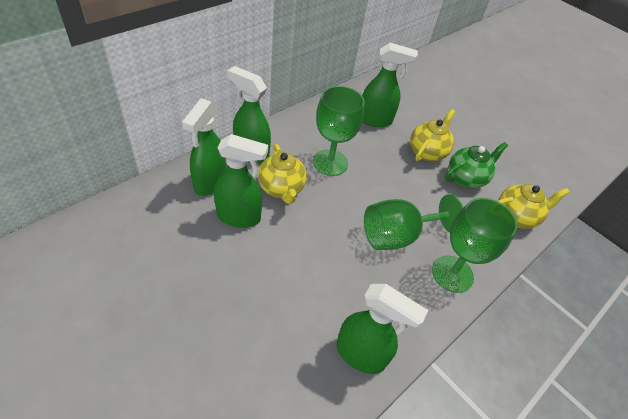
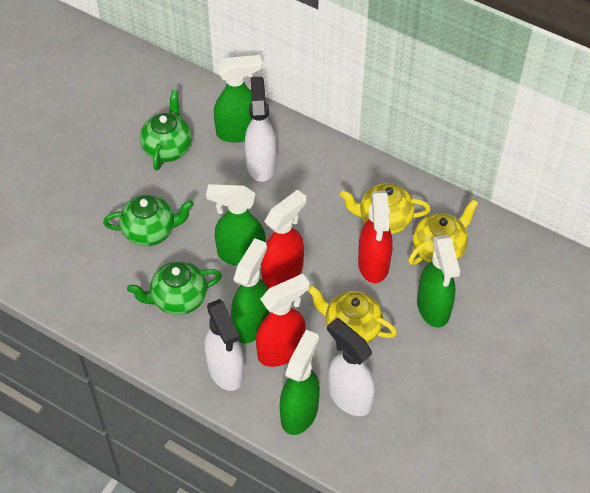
green goblet: [313,86,365,176] [364,194,463,250] [432,198,518,293] = 3 -> none = 0
green teapot: [445,142,508,188] = 1 -> [103,195,194,246] [127,261,222,315] [140,90,192,170] = 3
red spray bottle: none = 0 -> [256,274,310,367] [261,189,306,289] [358,191,393,283] = 3
white spray bottle: none = 0 -> [205,299,244,391] [245,76,276,182] [327,318,375,416] = 3

